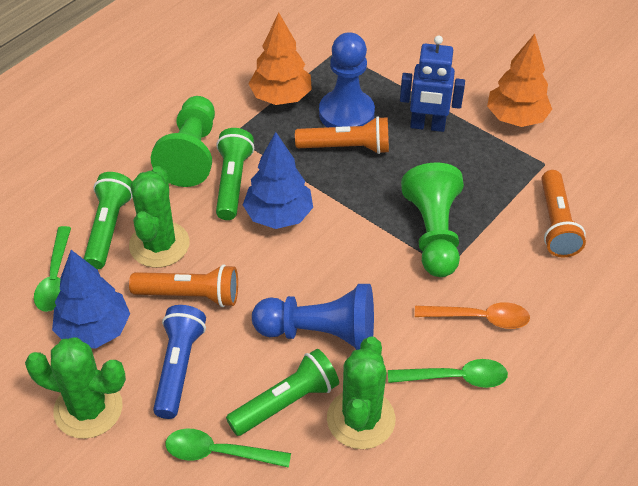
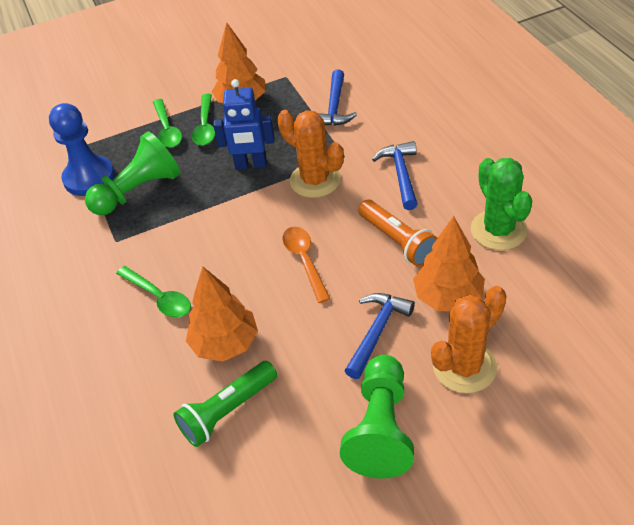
blue flashlight: [153,305,206,419] = 1 -> none = 0
blue hammer: none = 0 -> [318,70,357,126] [345,293,415,379] [372,141,418,210] = 3
blue pawn: [252,284,374,350] [319,32,375,127] = 2 -> [49,103,115,196] = 1
blue tree: [52,250,130,349] [243,132,313,229] = 2 -> none = 0
green cactus: [25,337,126,439] [129,166,190,268] [327,336,396,449] = 3 -> [471,158,532,250] = 1
green flashlight: [84,172,132,270] [216,128,254,220] [226,349,339,436] = 3 -> [173,361,277,447] = 1
orange cactus: none = 0 -> [277,110,344,198] [431,286,507,393] = 2
orange flashlight: [129,264,238,307] [295,116,389,154] [541,170,586,257] = 3 -> [358,200,437,267] = 1
orange tree: [249,12,312,105] [487,33,552,127] = 2 -> [186,267,258,362] [212,22,266,103] [413,216,485,311] = 3

